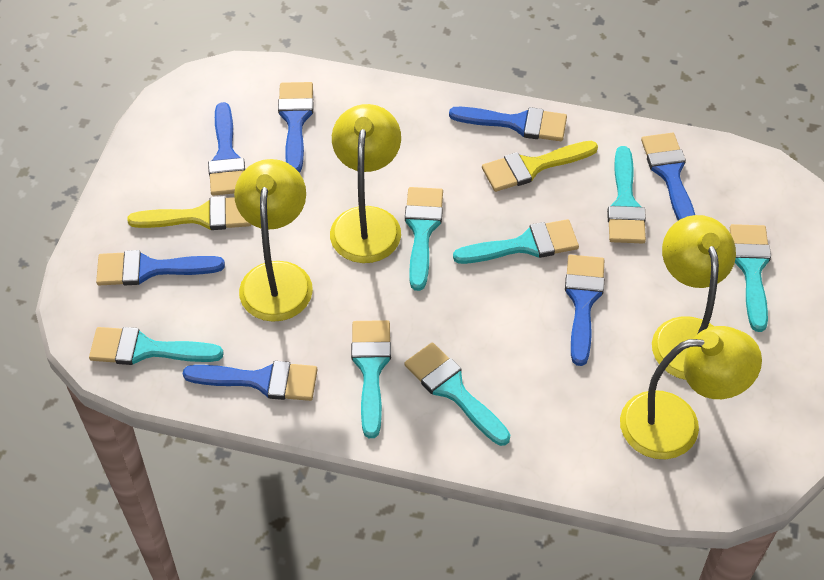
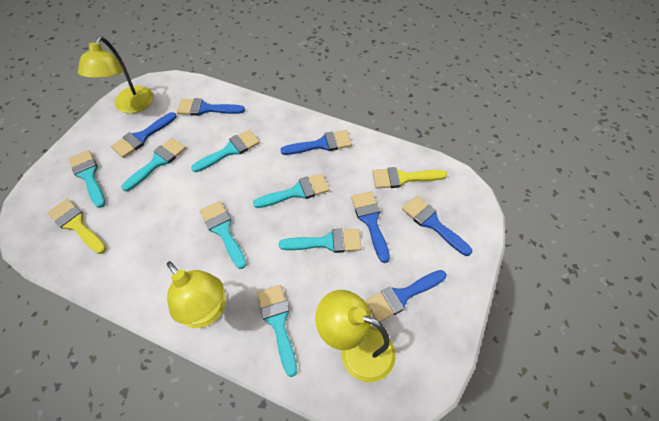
blue brush: [96,250,225,285] [183,361,317,401] [208,102,245,196] [278,82,313,173] [449,107,567,141] [565,255,605,366] [641,133,695,221] = 7 -> [111,112,176,158] [177,98,245,116] [280,130,352,155] [351,191,390,263] [366,270,446,322] [402,196,472,256] = 6
yellow lamp: [234,159,313,322] [330,104,401,263] [620,326,762,459] [652,215,736,380] = 4 -> [78,36,153,113] [167,261,226,328] [315,290,396,382] = 3

